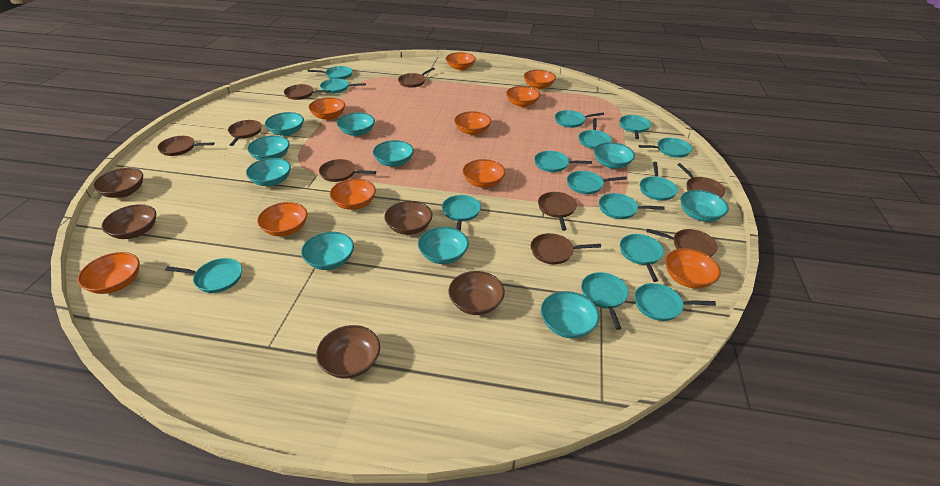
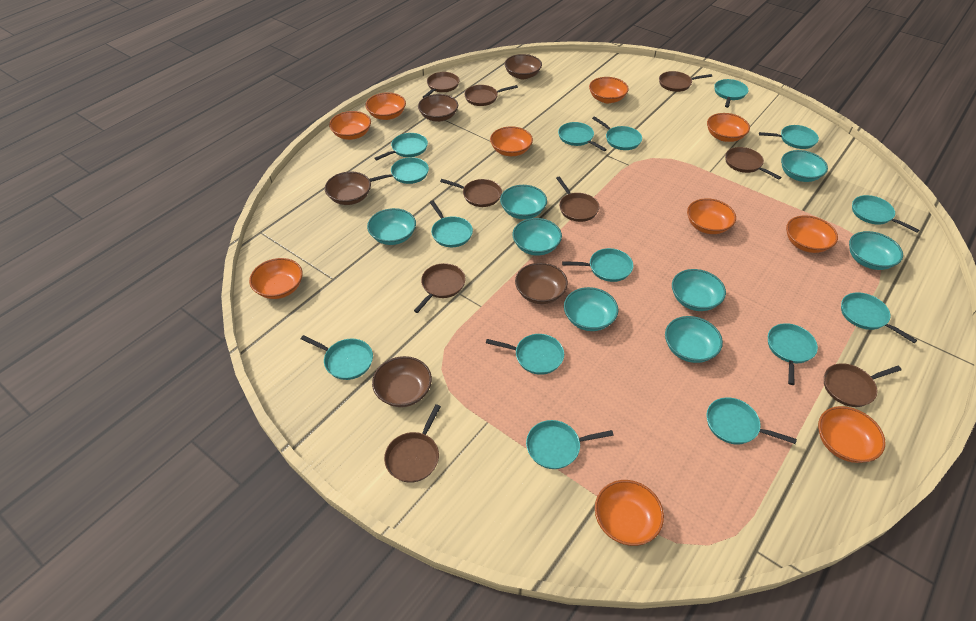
turquoise bowl: [246,158,291,186] [247,135,289,160] [265,112,304,136] [301,232,354,270] [337,112,375,136] [373,140,414,167] [418,227,469,264] [541,291,600,338] [594,142,635,169] [680,190,729,222] = 10 -> [367,208,416,245] [500,185,547,219] [512,218,562,256] [564,287,618,331] [665,316,723,363] [672,269,726,311] [781,150,828,182] [849,231,903,270] = 8

